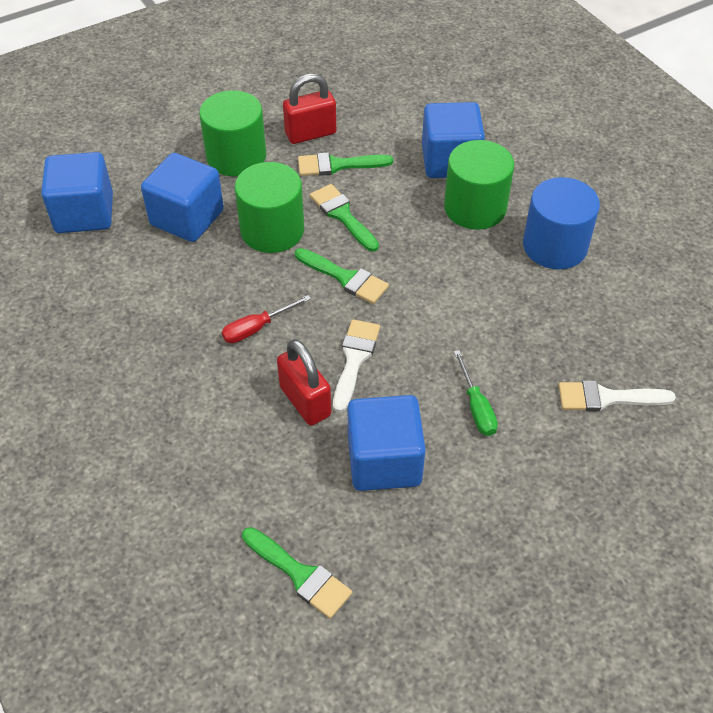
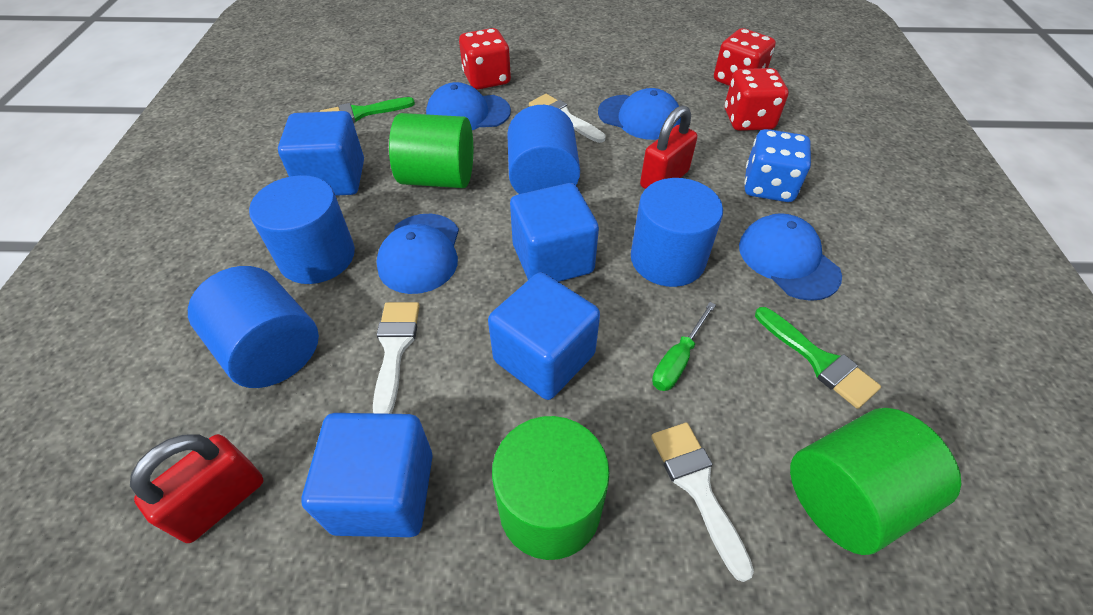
blue cap: none = 0 -> [376,214,459,294] [426,82,511,130] [598,88,681,140] [739,213,842,301] = 4
blue cylinder: [523,177,600,269] = 1 -> [188,266,319,388] [249,175,355,284] [507,105,580,194] [631,178,723,287] = 4
blue dice: none = 0 -> [744,129,811,202] = 1
green brush: [242,527,352,619] [295,248,389,304] [298,152,393,176] [310,184,379,252] = 4 -> [320,97,415,123] [755,307,881,409] = 2
red dice: none = 0 -> [459,28,511,90] [714,28,776,86] [725,68,788,131] = 3
red screwdriver: [222,295,311,343] = 1 -> none = 0
white brush: [333,319,380,413] [558,381,676,411] = 2 -> [373,302,420,414] [529,94,606,143] [651,422,754,582] = 3

